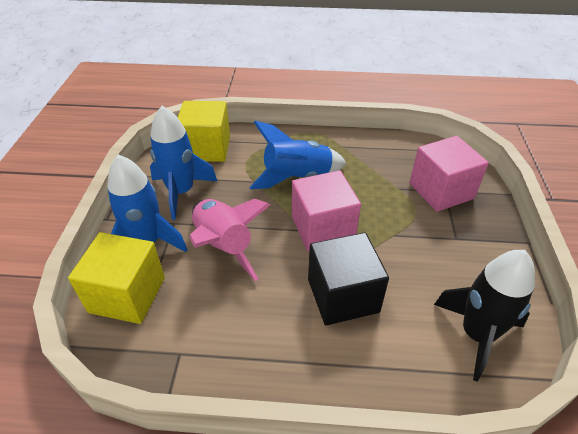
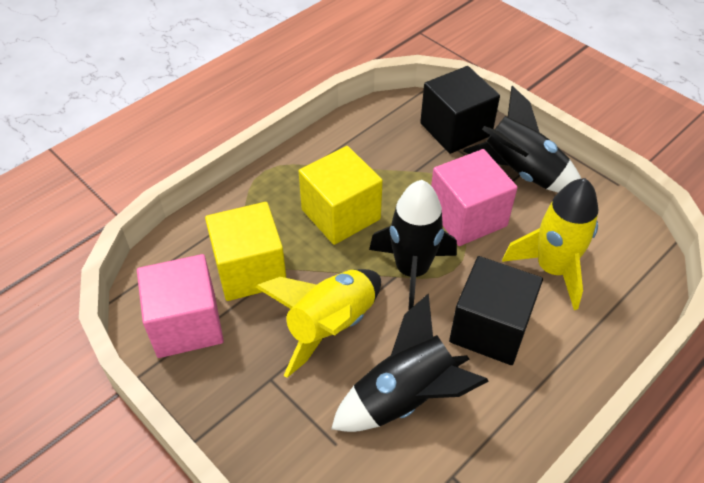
black cube: [308,232,389,325] = 1 -> [420,66,500,154] [449,256,543,365] = 2
black rocket: [434,250,535,382] = 1 -> [331,294,489,432] [369,180,457,311] [463,86,581,193] = 3
blue rocket: [107,155,188,252] [150,106,217,220] [249,121,346,189] = 3 -> none = 0
pink rocket: [190,199,270,282] = 1 -> none = 0
yellow rocket: none = 0 -> [256,269,381,378] [502,178,598,310] = 2

